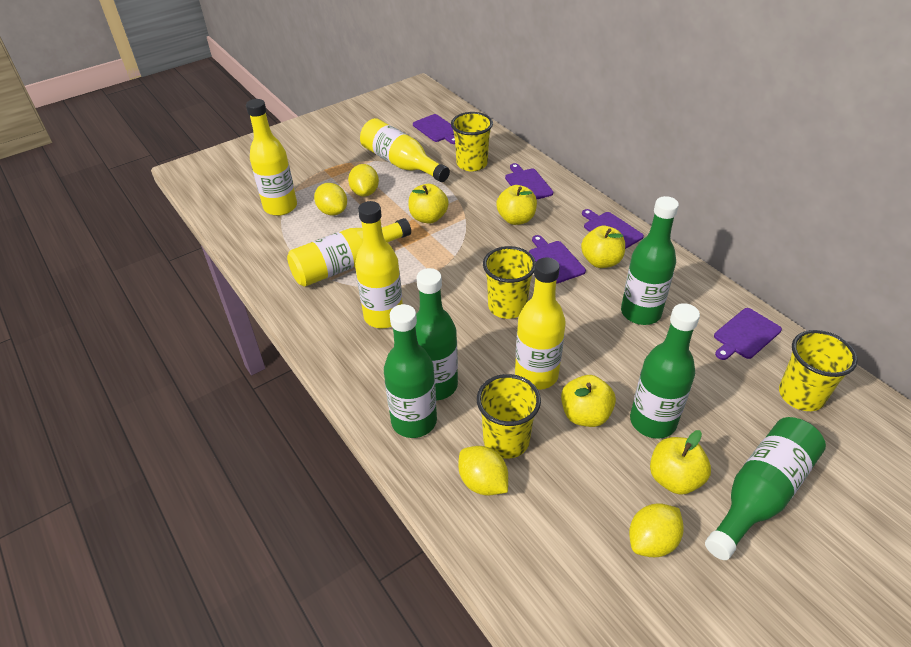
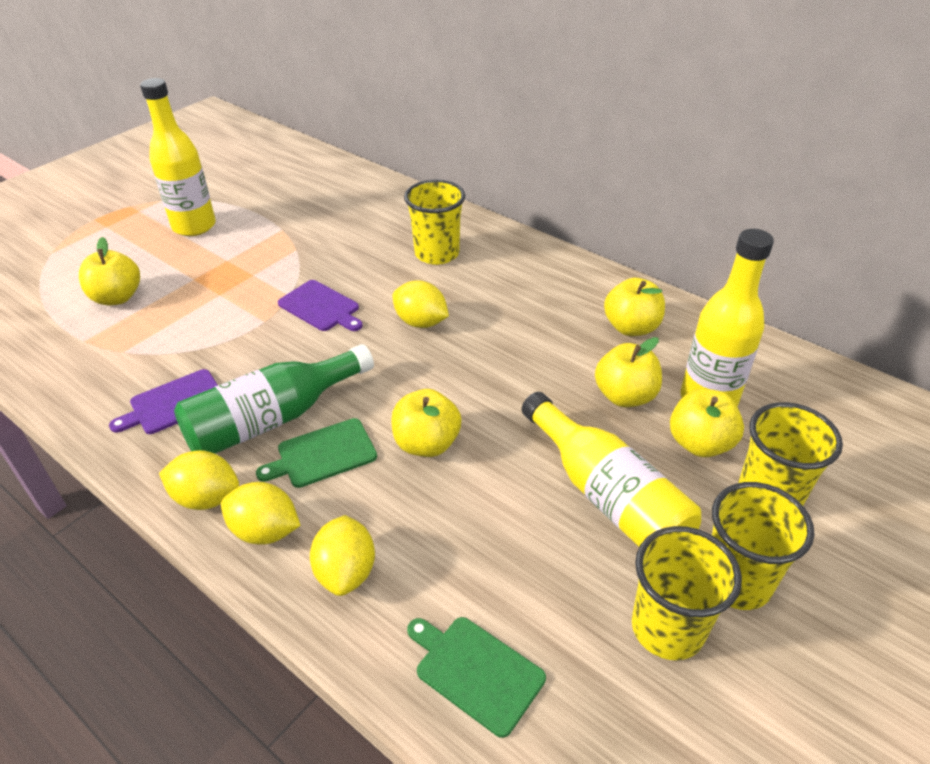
green bottle: [384,304,437,438] [415,268,458,400] [621,196,679,325] [630,303,700,439] [705,417,826,560] = 5 -> [174,344,374,454] = 1
green cutting board: none = 0 -> [256,418,377,488] [407,617,546,738] = 2
purple cutting board: [413,114,455,144] [505,163,553,199] [529,235,586,284] [582,209,644,249] [714,308,782,360] = 5 -> [109,369,218,434] [278,280,363,331] = 2
yellow bottle: [246,99,297,216] [287,218,411,287] [355,201,403,328] [360,118,450,182] [515,257,566,390] = 5 -> [140,78,216,236] [522,392,701,547] [680,229,774,407] = 3

